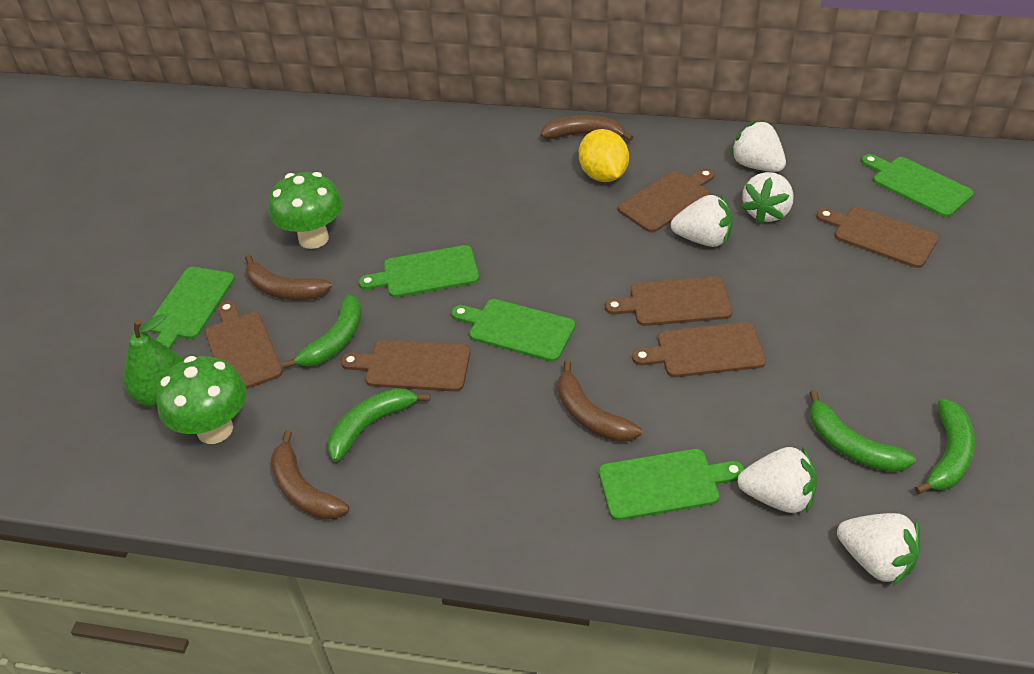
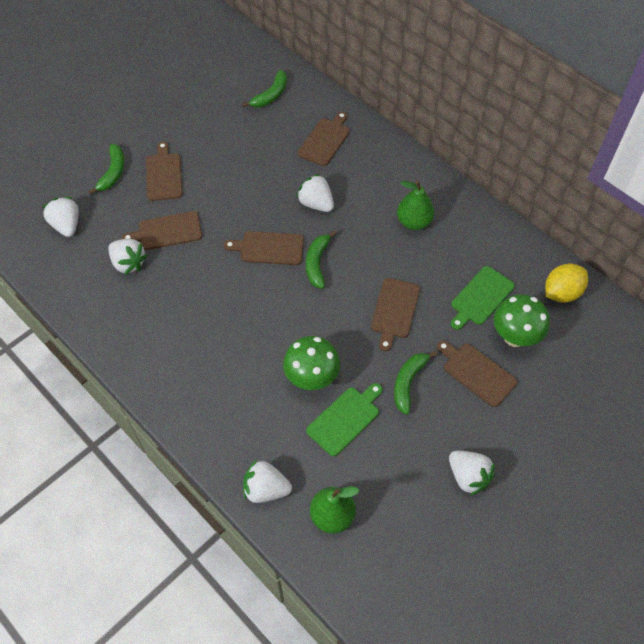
brown banana: [245,255,332,300] [271,430,349,520] [540,115,633,141] [557,360,642,442] = 4 -> none = 0
green cutting board: [150,267,235,349] [359,245,479,298] [451,299,575,362] [599,449,745,521] [861,154,974,217] = 5 -> [306,383,382,456] [451,266,515,330] = 2
green pear: [124,314,184,407] = 1 -> [310,486,360,533] [397,180,434,230] = 2

